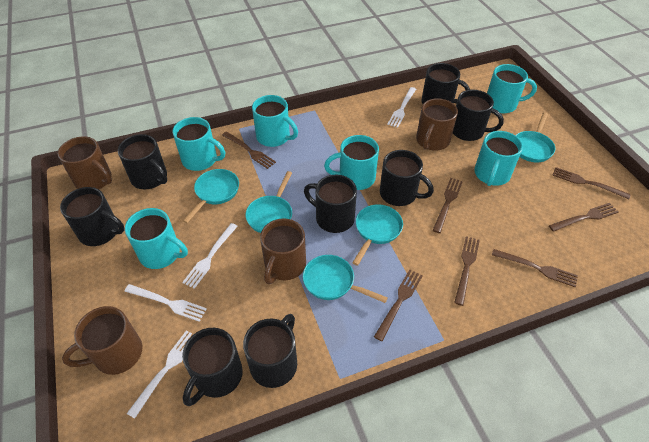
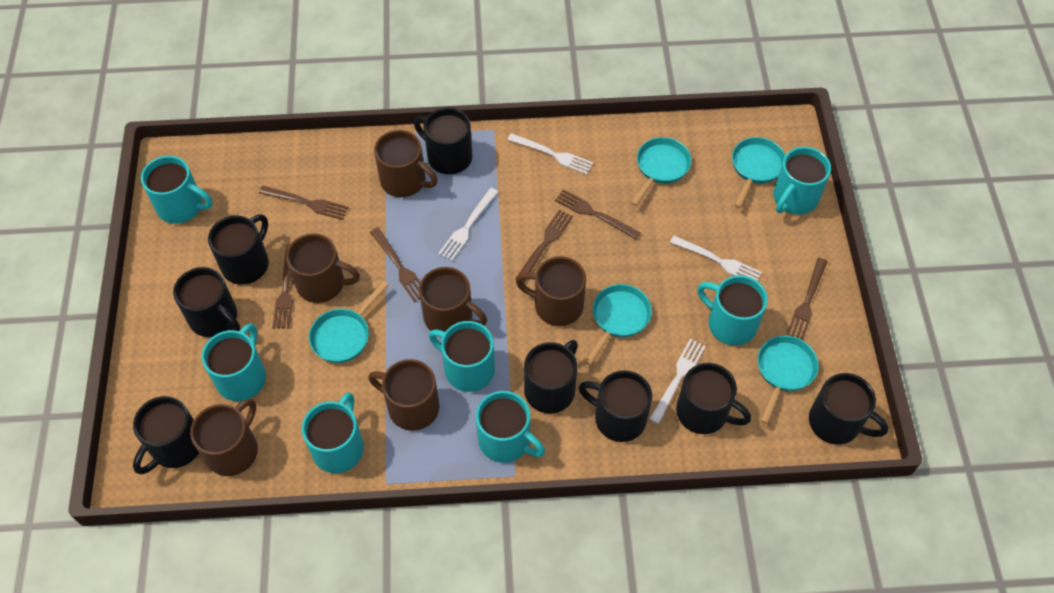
brown fork: [222,131,276,169] [374,269,423,341] [433,178,463,233] [454,236,480,306] [492,249,578,287] [549,203,618,232] [552,167,631,199] = 7 -> [259,186,349,220] [272,244,293,328] [370,227,420,302] [515,210,573,283] [555,189,640,240] [787,258,827,340] = 6
brown mug: [58,136,112,189] [62,306,142,375] [260,219,306,284] [416,98,458,151] = 4 -> [190,398,258,476] [286,233,360,303] [368,359,440,431] [374,130,438,197] [419,267,487,332] [516,256,586,326] = 6
turquoise mug: [125,208,188,269] [173,117,225,171] [252,95,298,147] [324,135,379,190] [474,131,523,186] [487,64,537,113] = 6 -> [141,156,213,224] [202,323,266,401] [302,392,364,473] [429,321,495,392] [476,391,545,463] [697,275,768,346] [773,147,831,215] = 7

